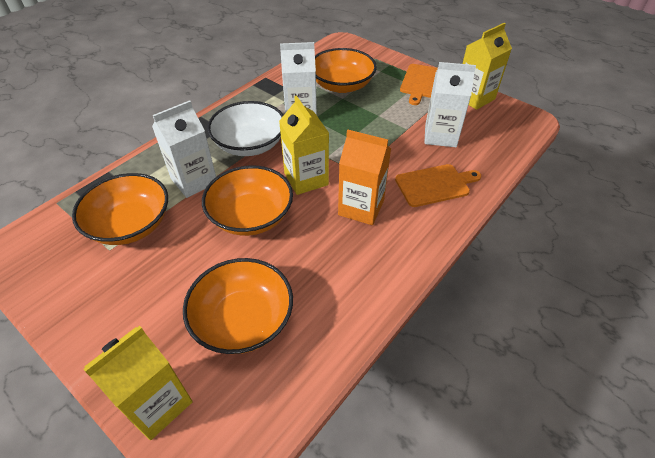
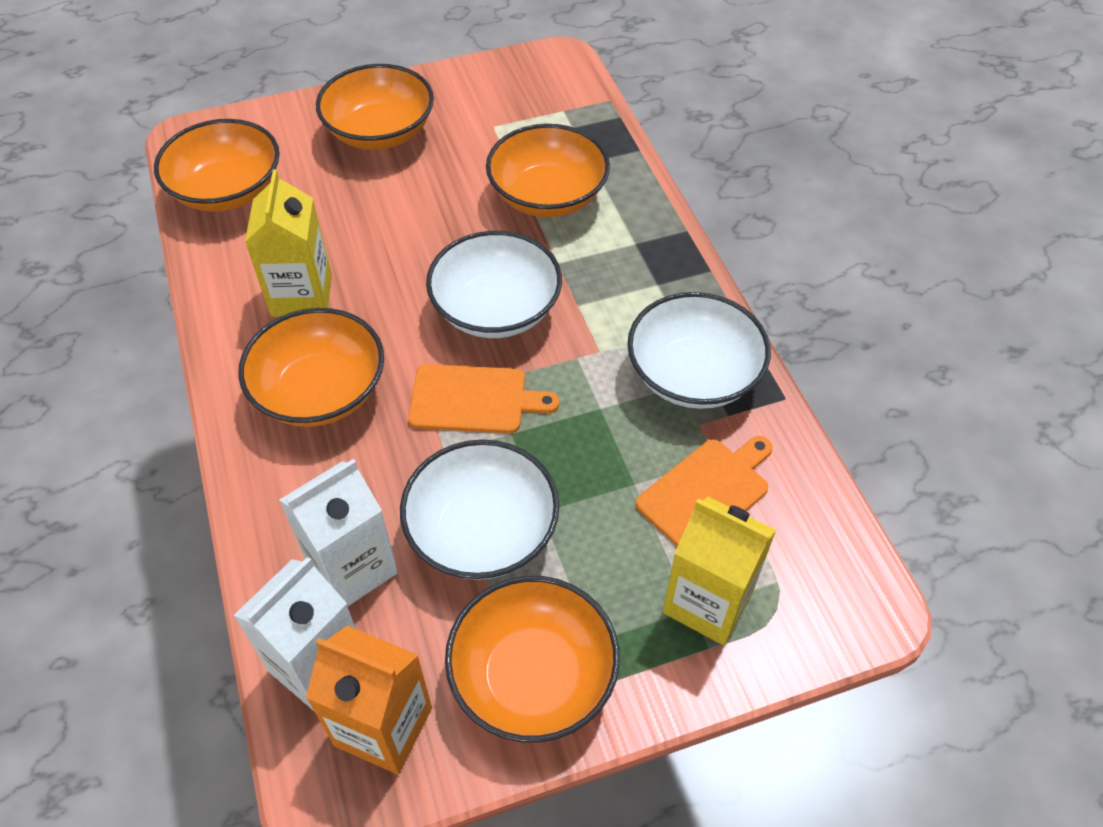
orange bowl: [72,173,168,245] [183,258,293,354] [202,165,293,236] [315,48,377,93] = 4 -> [154,119,280,212] [238,308,384,427] [316,64,434,150] [445,576,620,743] [486,124,610,217] = 5
white bowl: [207,101,284,156] = 1 -> [400,439,559,580] [426,231,562,338] [627,292,771,409] = 3
white carton: [152,100,216,198] [280,42,317,115] [424,62,476,147] = 3 -> [233,557,356,711] [279,459,398,607] = 2
yellow carton: [83,326,193,440] [279,95,329,195] [462,23,512,110] = 3 -> [245,169,332,317] [663,497,776,645] = 2

